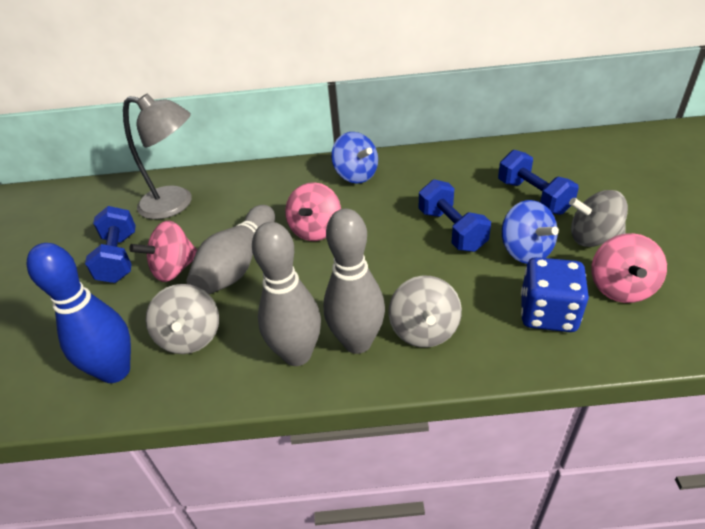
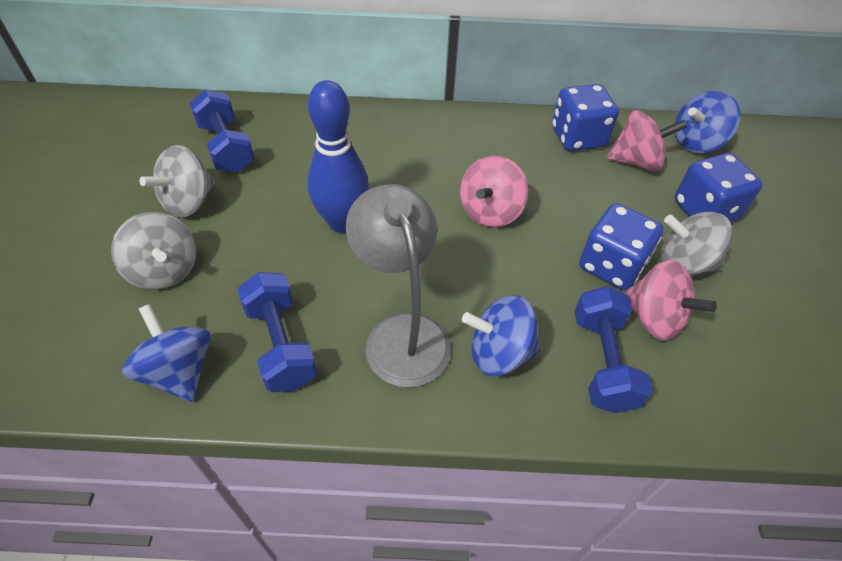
blue dice: [521,257,589,332] = 1 -> [552,84,619,151] [579,203,663,290] [675,153,762,222] = 3
blue spinning top: [331,132,378,184] [502,200,559,264] = 2 -> [122,304,211,402] [462,295,541,376] [675,90,741,153] = 3
grey bowling pin: [186,205,275,294] [252,222,321,366] [323,209,385,354] = 3 -> none = 0

